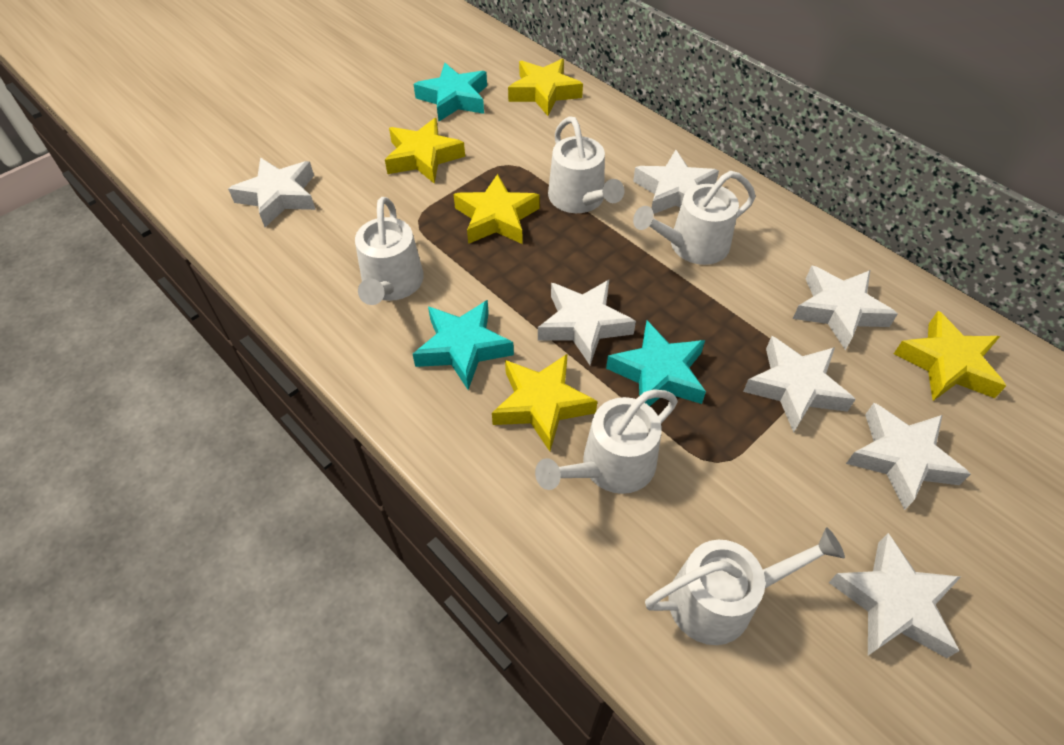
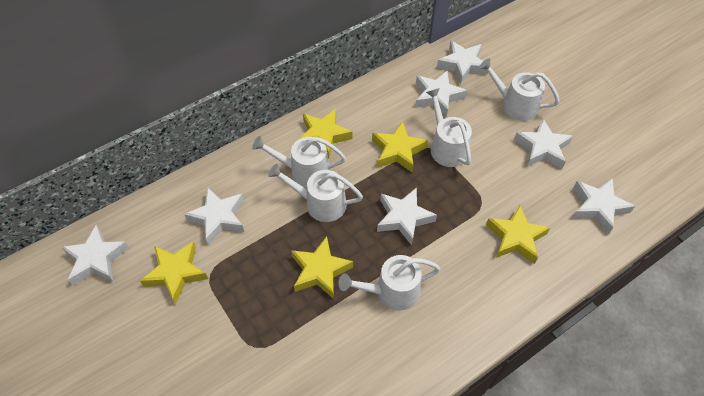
turquoise star: [413,300,514,390] [414,63,487,122] [606,321,706,406] = 3 -> none = 0

